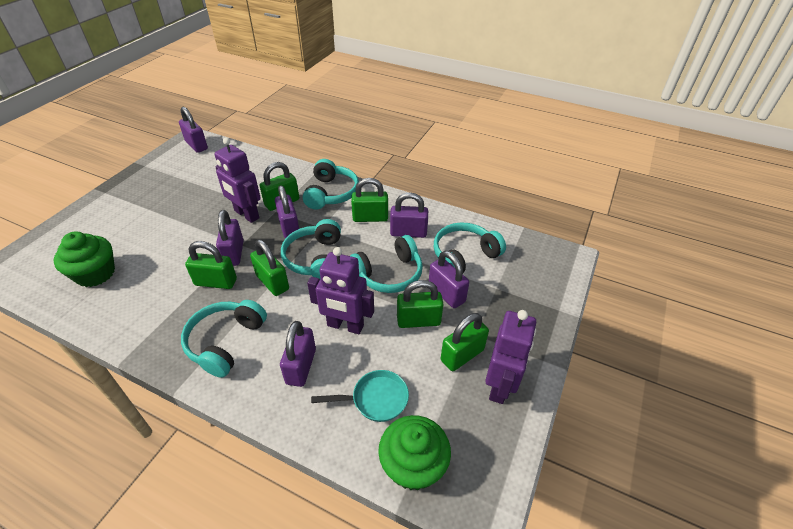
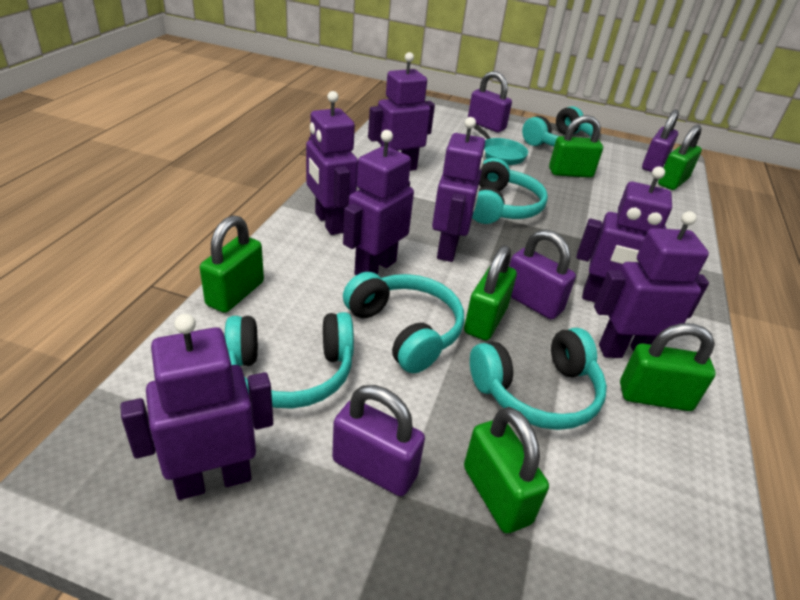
green cupcake: [53,231,115,287] [378,415,451,490] = 2 -> none = 0
purple padlock: [179,107,208,153] [216,210,244,266] [275,185,299,239] [280,321,316,387] [390,192,428,238] [429,251,469,308] = 6 -> [332,385,425,496] [468,71,512,132] [509,230,576,320] [642,109,679,172] = 4
purple robot: [214,138,261,223] [307,247,374,334] [485,310,536,404] = 3 -> [120,314,273,500] [306,91,358,235] [343,130,414,275] [368,52,435,171] [432,117,486,262] [576,166,672,302] [594,211,709,358] = 7

